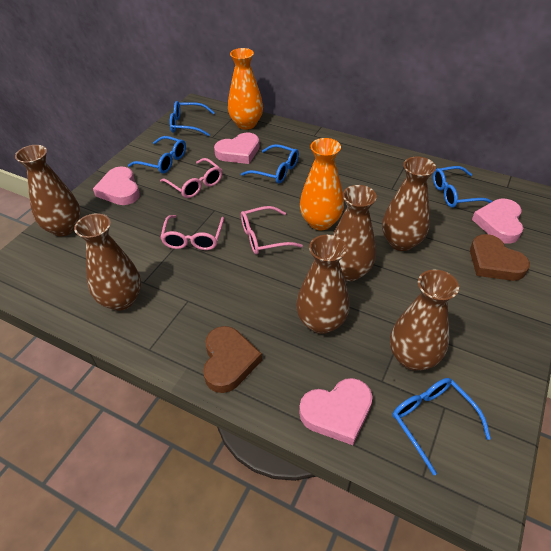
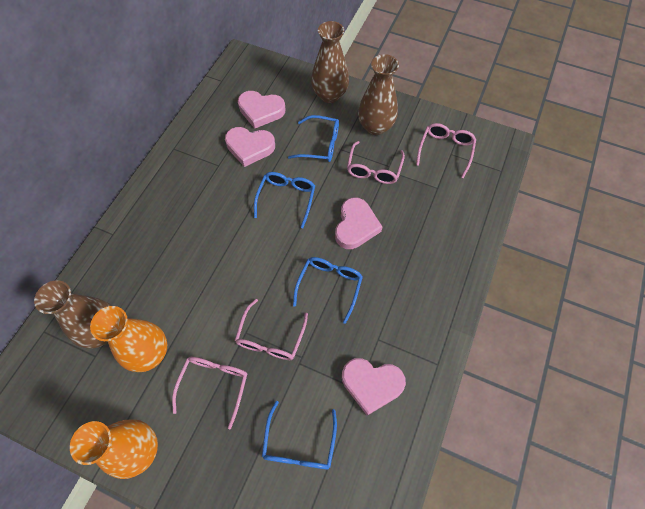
blue glasses: [128,136,186,174] [170,101,215,136] [241,144,299,184] [392,378,491,475] [433,166,493,208] = 5 -> [254,172,315,228] [262,401,337,470] [288,115,339,162] [293,257,363,324] = 4
brown heart: [203,326,262,393] [470,234,530,281] = 2 -> none = 0
brown vase: [15,145,80,236] [74,213,141,311] [296,235,350,334] [333,185,377,281] [382,157,436,251] [390,270,459,371] = 6 -> [34,280,111,349] [311,21,349,103] [358,54,399,135] = 3
pink glasses: [160,158,222,198] [160,215,224,250] [241,206,303,254] = 3 -> [172,357,247,430] [235,299,308,360] [347,141,405,184] [416,123,476,178] = 4

